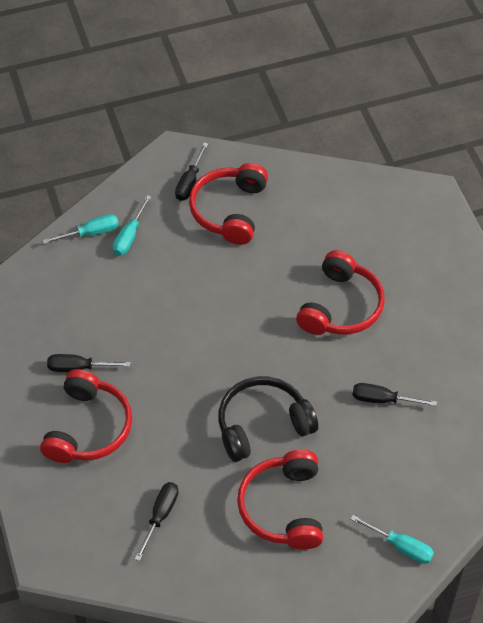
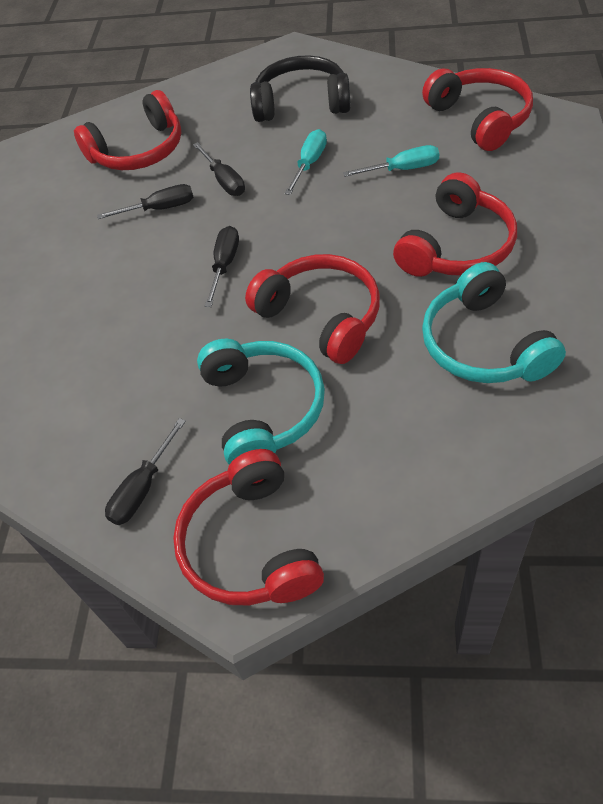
red headphones: [40,369,132,463] [189,163,268,245] [237,450,323,550] [296,250,385,335] = 4 -> [74,90,182,170] [173,449,324,606] [245,254,380,364] [393,172,517,277] [422,68,533,151] = 5
turquoise headphones: none = 0 -> [197,339,325,465] [422,262,566,383] = 2
turquoise screwdriver: [42,214,119,244] [113,195,151,256] [350,515,434,564] = 3 -> [285,129,327,195] [343,145,439,177] = 2

